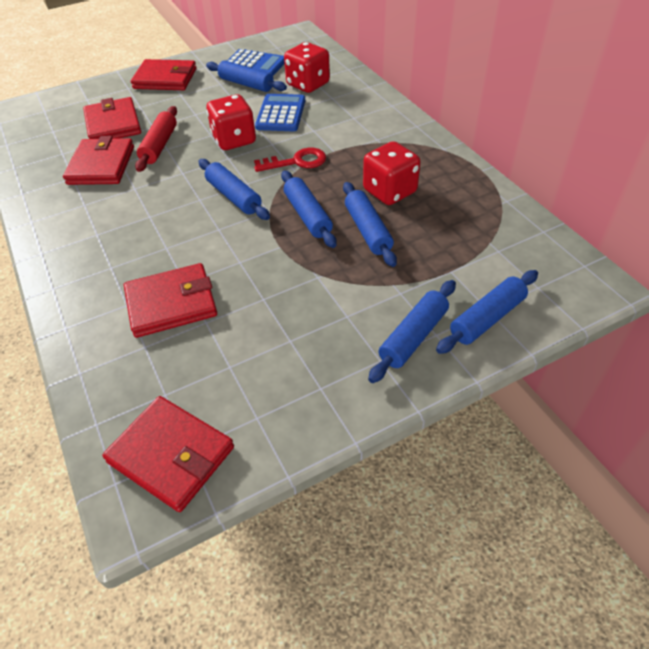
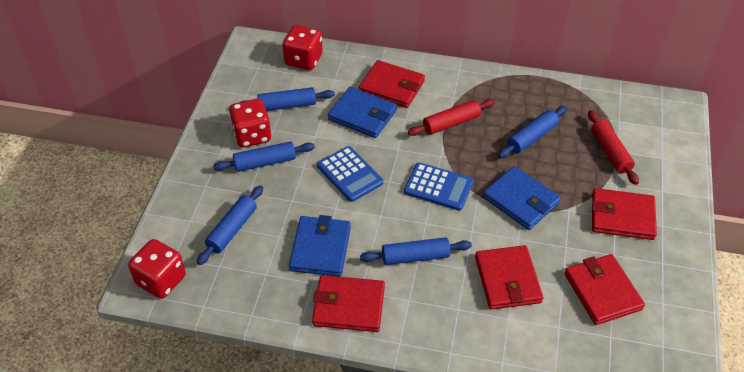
blue rolling pin: [198,159,270,220] [206,60,287,92] [281,171,337,248] [343,182,397,267] [368,280,456,383] [436,270,538,354] = 6 -> [197,185,263,265] [213,141,315,172] [241,87,335,111] [360,237,472,265] [498,106,567,158] = 5
blue wallet: none = 0 -> [289,215,351,277] [328,87,397,138] [483,166,561,230] = 3
red key: [254,148,326,172] = 1 -> none = 0
red rolling pin: [135,106,177,172] = 1 -> [408,99,495,136] [588,110,639,185] = 2

